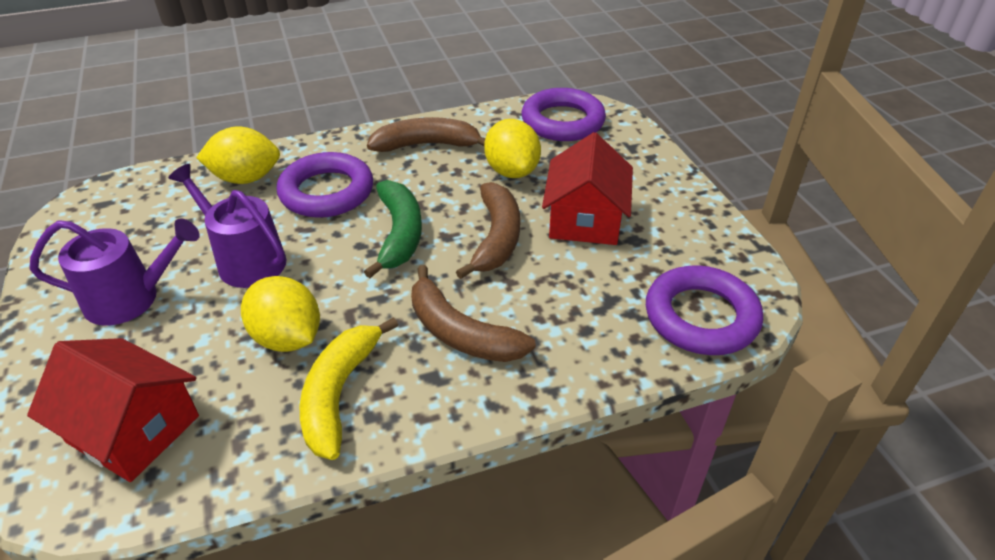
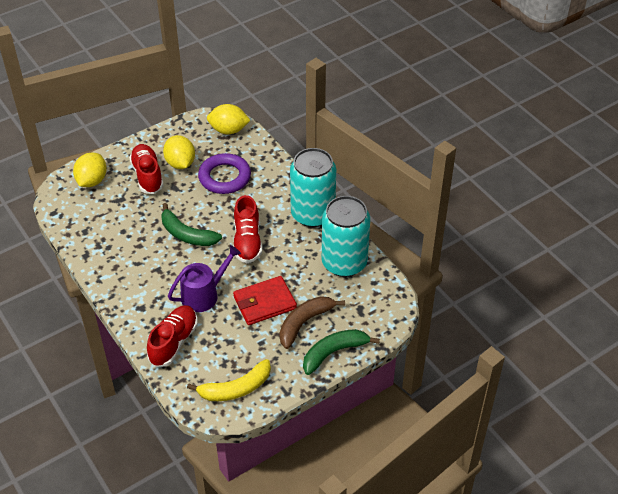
brown banana: [367,117,485,152] [411,265,536,362] [456,182,520,279] = 3 -> [280,296,345,349] = 1
green banana: [364,180,422,278] = 1 -> [161,203,222,246] [303,329,380,375] = 2
purple ring: [277,152,373,218] [522,88,606,141] [646,266,763,355] = 3 -> [198,153,251,194] = 1
purple watering can: [30,218,199,326] [168,164,286,288] = 2 -> [168,245,241,312] = 1
red house: [27,338,199,482] [542,132,633,245] = 2 -> none = 0
red shoe: none = 0 -> [129,144,164,194] [147,305,198,367] [233,195,262,263] = 3
red wallet: none = 0 -> [233,276,297,325] = 1
turquoise can: none = 0 -> [290,148,336,227] [322,196,370,277] = 2

